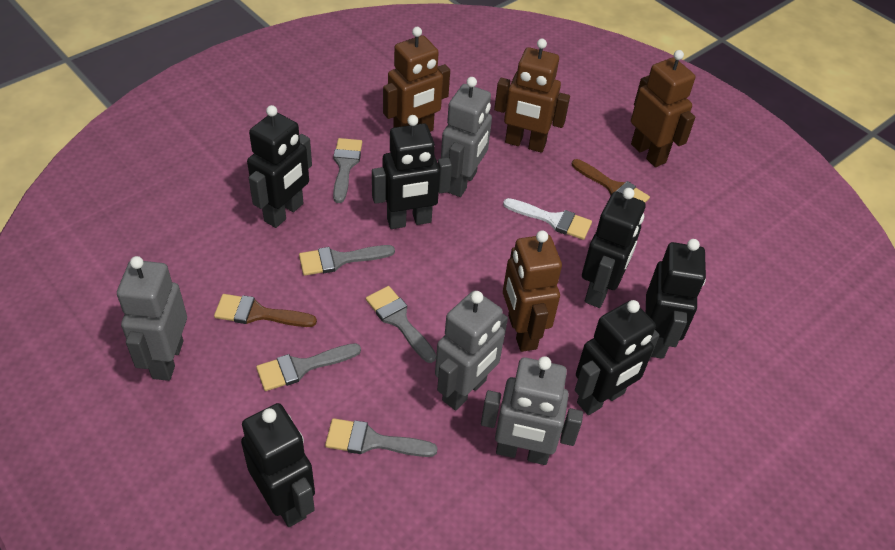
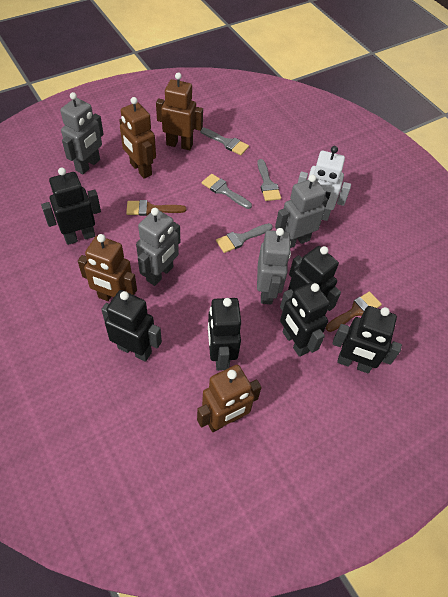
grey brush: [256,343,361,391] [299,245,395,276] [325,418,438,457] [333,138,362,203] [366,286,436,363] = 5 -> [200,127,249,155] [202,174,252,209] [216,223,273,253] [257,159,281,201] = 4
white brush: [503,198,592,240] = 1 -> none = 0
white robot: none = 0 -> [298,146,351,221] = 1

